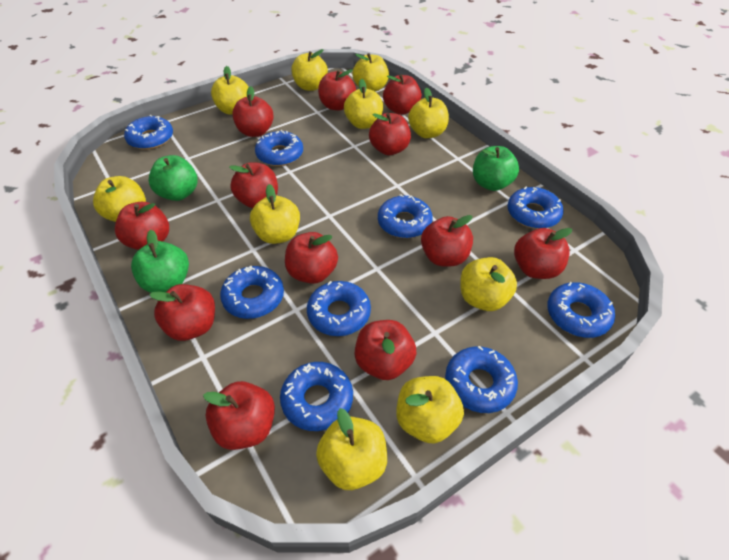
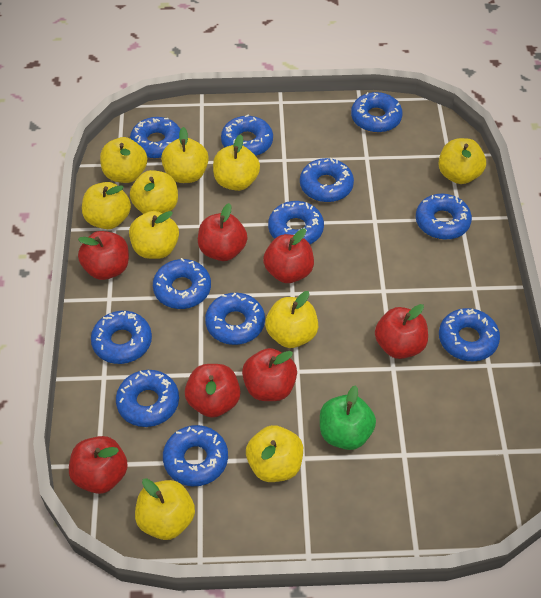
blue donut: [124,115,173,150] [220,266,284,319] [255,130,303,166] [280,362,353,431] [307,281,371,336] [378,194,433,238] [445,346,518,413] [508,187,564,229] [547,282,615,338] = 9 -> [91,311,152,364] [116,370,179,427] [130,117,180,159] [153,258,211,309] [163,425,228,486] [205,293,265,345] [221,115,273,156] [268,201,324,244] [300,158,354,202] [351,92,403,133] [416,194,472,240] [439,308,500,361] = 12
green apple: [131,230,189,293] [148,155,198,201] [473,146,519,191] = 3 -> [320,385,376,450] = 1
red apple: [115,202,169,250] [149,284,215,341] [203,381,275,450] [229,162,278,208] [232,86,274,137] [285,232,338,284] [318,69,356,111] [355,320,417,380] [369,113,411,155] [383,74,422,115] [421,215,473,266] [514,228,572,279] = 12 -> [69,436,128,494] [78,231,129,280] [185,364,240,418] [198,203,247,261] [242,348,297,401] [263,229,314,283] [375,304,428,359] = 7

